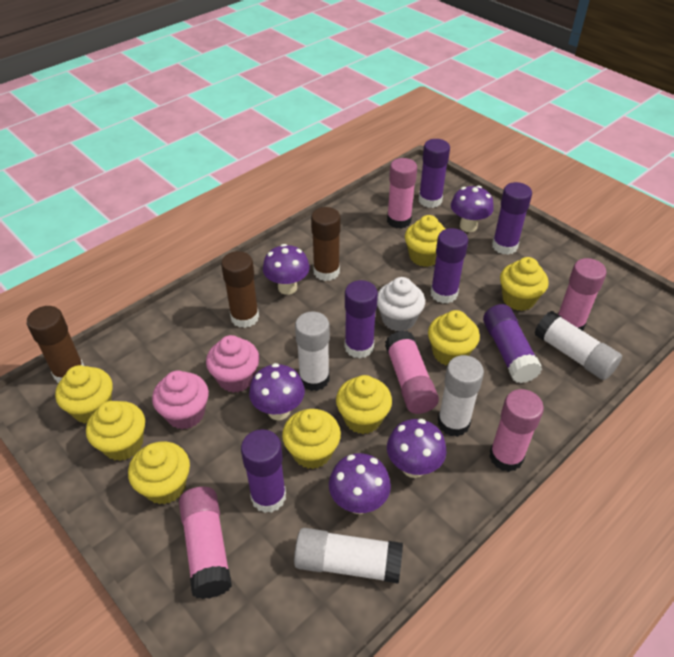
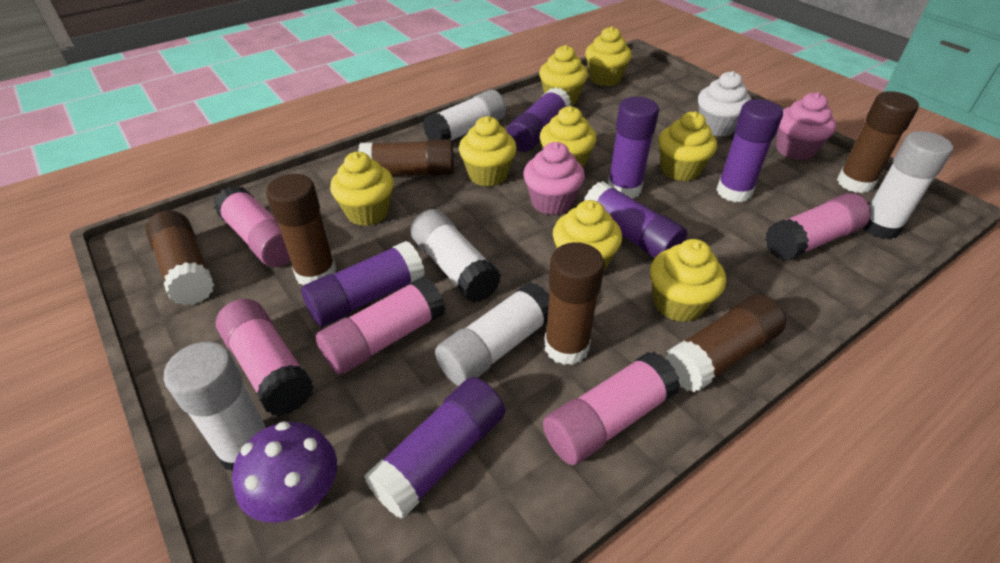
brown glue stick: [27,306,84,383] [221,251,259,328] [311,207,341,281] = 3 -> [145,210,214,305] [266,174,337,286] [358,139,454,175] [544,242,605,365] [665,295,786,392] [837,91,919,193] = 6
purple mushroom: [249,363,305,420] [263,244,310,295] [329,453,391,514] [387,419,446,478] [451,185,494,232] = 5 -> [232,421,337,523] = 1
white glue stick: [294,528,403,584] [295,311,330,391] [438,355,484,437] [535,311,622,380] = 4 -> [164,342,268,472] [411,209,501,303] [423,90,506,141] [435,282,550,386] [862,131,953,239] = 5

